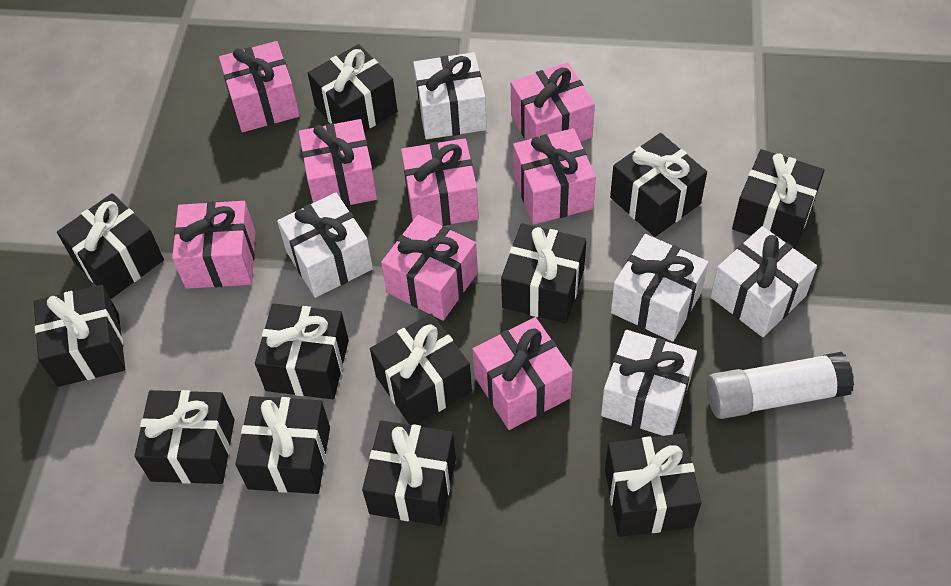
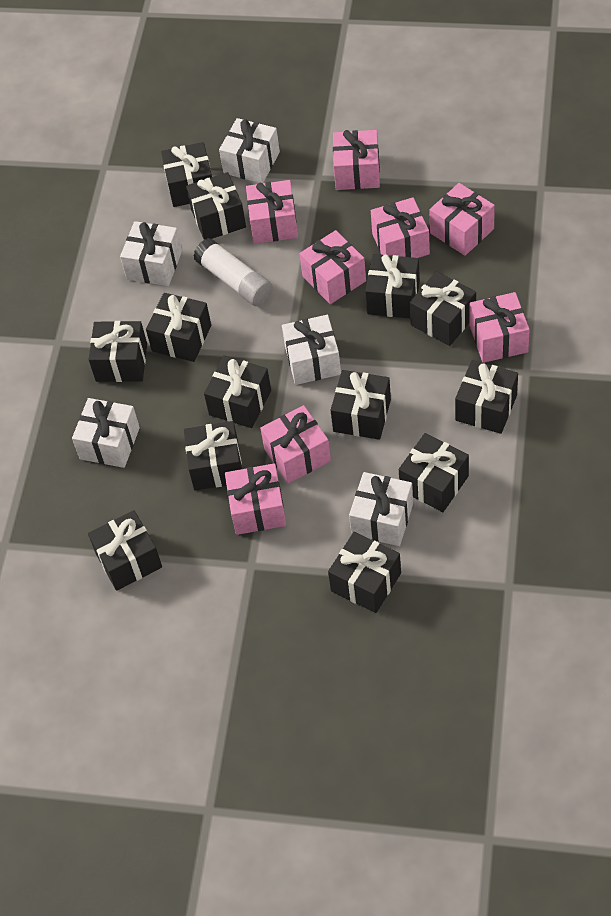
black gift: [34,285,125,387] [57,193,164,299] [135,390,235,484] [235,396,330,494] [255,303,349,399] [308,44,398,131] [362,420,456,526] [370,313,472,425] [501,223,586,324] [605,433,701,537] [610,133,707,237] [732,149,824,249] = 12 -> [88,510,162,591] [89,321,147,382] [146,293,211,362] [161,142,212,207] [184,421,242,490] [186,172,246,239] [204,356,271,428] [328,532,401,613] [330,370,391,440] [365,254,420,318] [399,433,469,512] [410,271,476,346] [455,360,518,434] = 13

